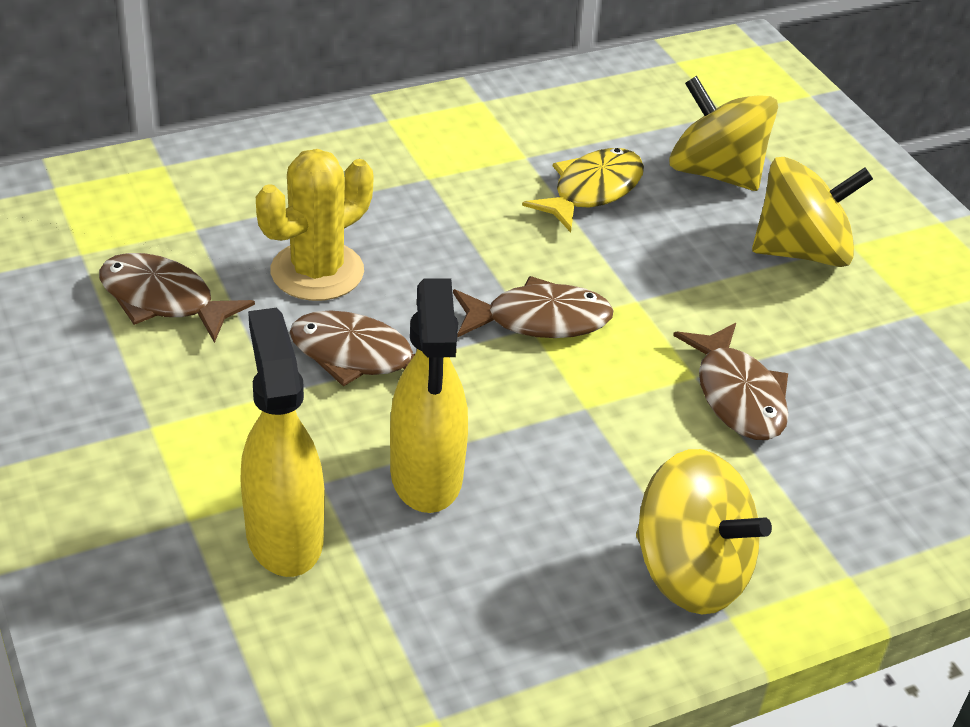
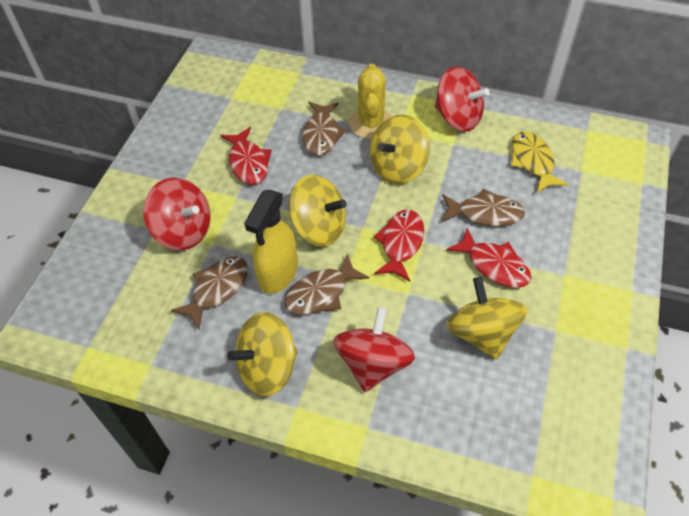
red fish: none = 0 -> [220,127,272,185] [373,210,424,281] [446,228,531,288] = 3
red spinning top: none = 0 -> [143,178,211,250] [333,307,415,392] [435,67,490,132] = 3
yellow spinning top: [636,449,772,614] [669,76,778,191] [752,157,873,267] = 3 -> [227,312,298,396] [289,175,347,247] [370,115,430,184] [447,277,528,360] = 4
yellow spray bottle: [240,308,325,577] [390,278,468,513] = 2 -> [244,190,298,294] = 1

